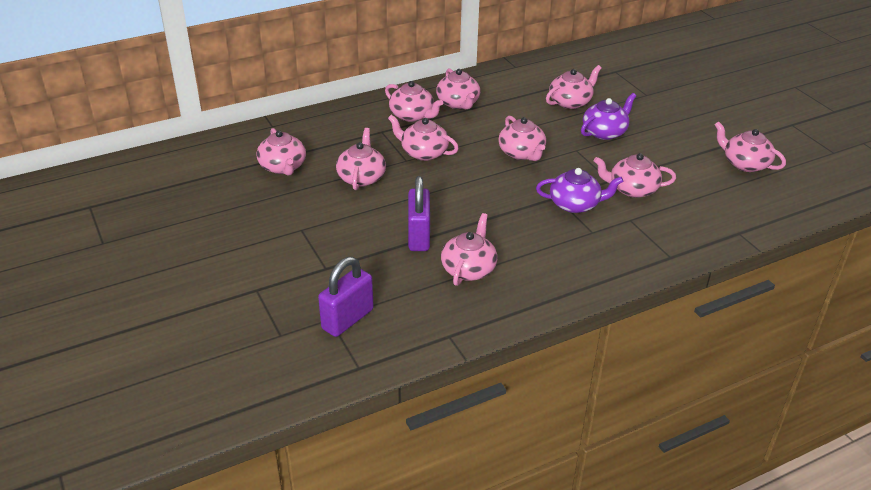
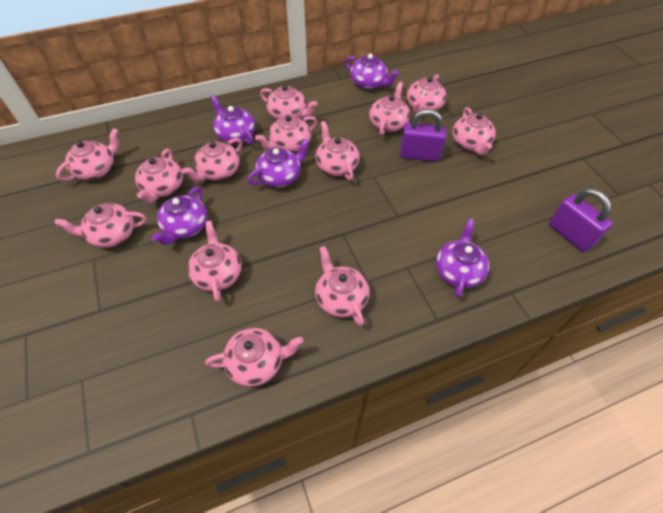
pink teapot: [256,128,306,176] [336,128,386,190] [385,81,443,122] [388,115,459,161] [436,69,480,109] [441,213,497,286] [498,116,546,161] [546,65,602,109] [594,153,676,198] [714,121,786,172] = 10 -> [54,203,146,248] [56,128,119,181] [135,149,183,203] [182,138,242,181] [188,221,241,302] [205,328,303,387] [255,115,317,153] [260,85,317,120] [315,246,369,326] [316,121,360,181] [369,82,410,136] [407,75,446,114] [452,107,495,155] = 13
purple teapot: [536,168,624,213] [581,93,636,140] = 2 -> [152,187,207,245] [211,95,255,144] [248,138,310,187] [345,53,399,90] [436,219,489,298] = 5

